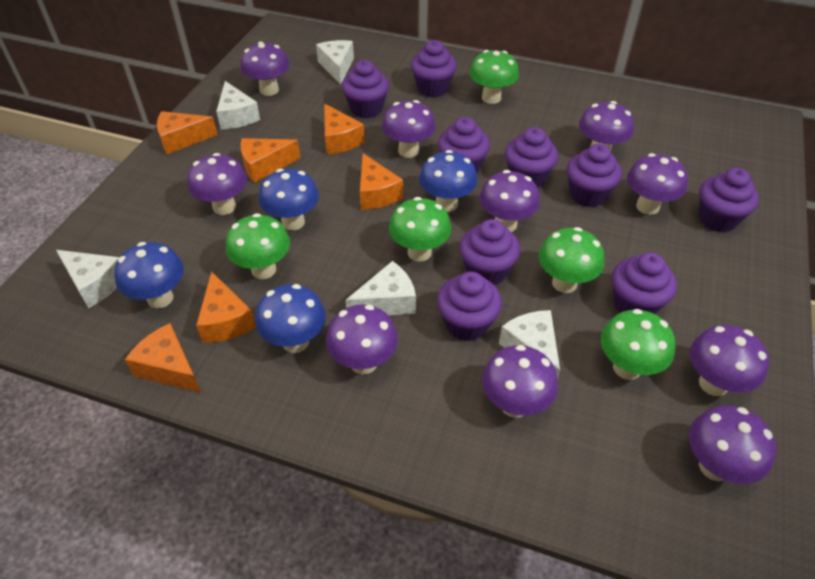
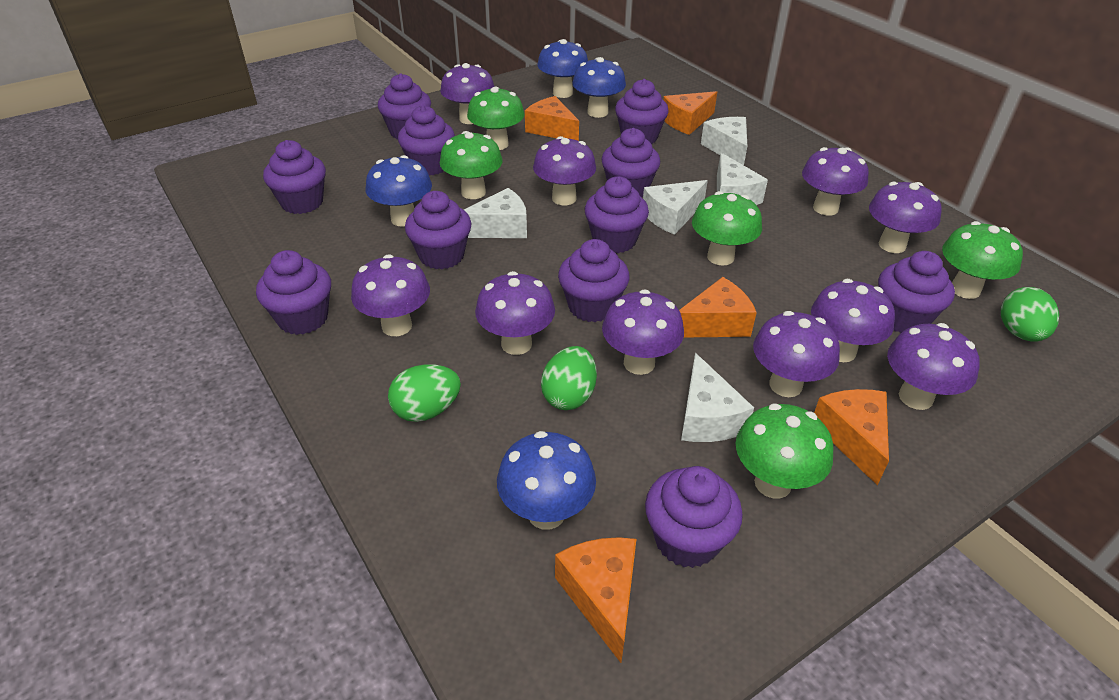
green egg: none = 0 -> [388,364,461,422] [541,346,597,410] [1001,287,1059,342] = 3
orange cheese: [125,323,201,392] [157,111,217,154] [196,271,256,343] [241,138,300,183] [324,103,365,154] [360,153,403,210] = 6 -> [525,96,579,141] [555,537,636,663] [663,91,717,135] [679,277,757,337] [814,389,889,485] = 5
purple cupcake: [342,60,389,118] [411,40,457,97] [437,272,502,341] [438,117,490,174] [460,219,520,285] [505,127,558,188] [567,144,622,207] [612,252,677,314] [699,168,759,232] = 9 -> [256,250,331,335] [263,140,326,214] [378,73,431,139] [398,105,455,176] [405,191,472,270] [558,239,630,322] [584,176,649,253] [601,128,660,197] [615,79,669,144] [645,466,743,568] [878,251,955,333] = 11

